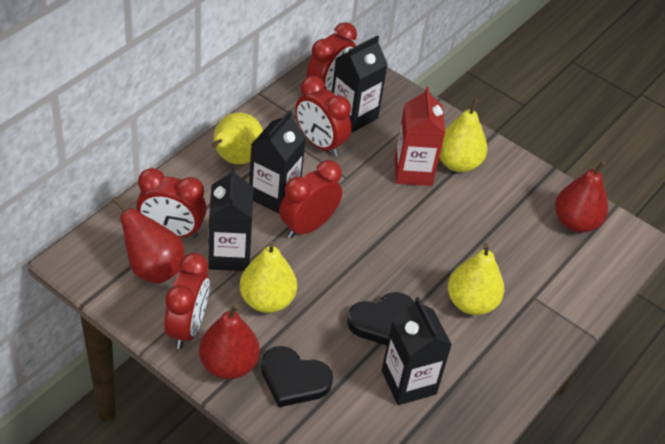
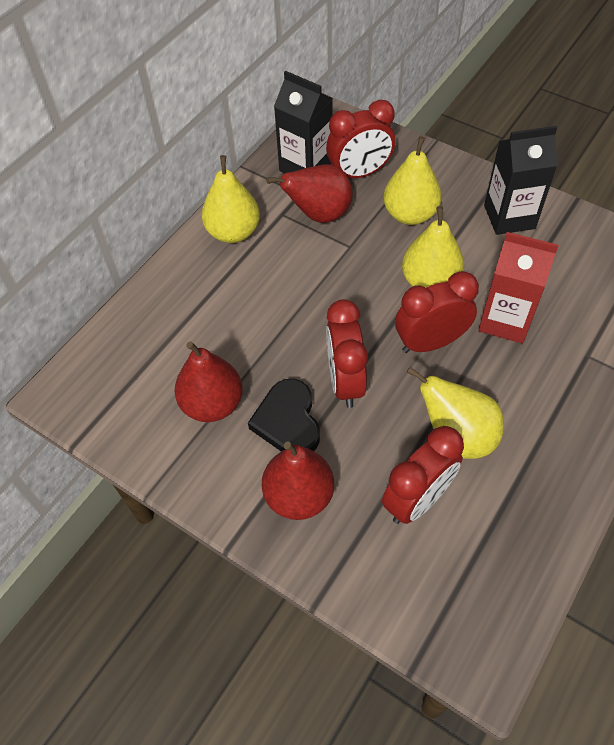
black carton: [208,167,254,271] [249,110,306,213] [332,35,388,133] [381,297,452,405] = 4 -> [274,71,333,173] [484,126,557,235] = 2
black heart: [261,346,333,407] [347,292,414,345] = 2 -> [248,379,320,451] = 1
red clock: [136,168,207,238] [164,253,210,349] [279,160,342,238] [295,76,352,157] [307,22,357,92] = 5 -> [326,100,395,178] [326,299,368,408] [382,426,464,524] [395,271,479,353] = 4

